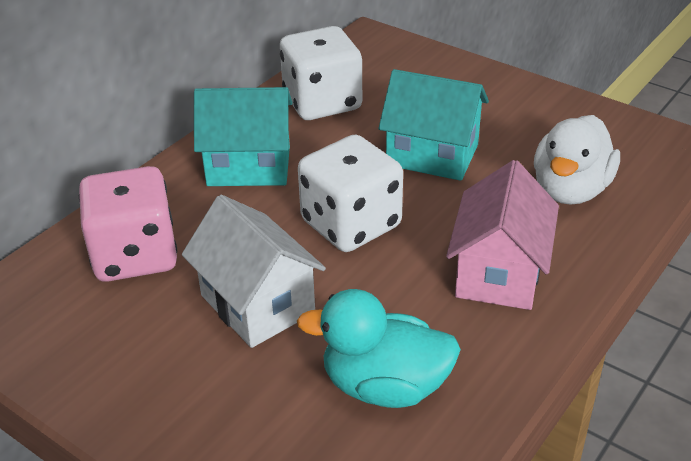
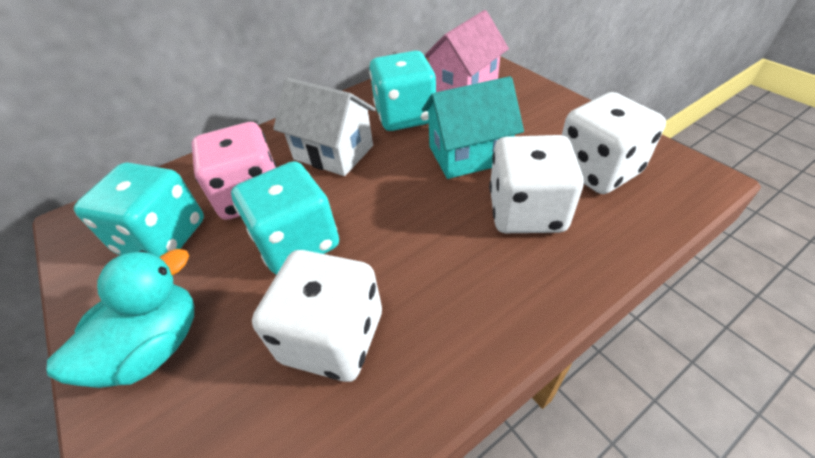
turquoise dice: none = 0 -> [74,163,204,257] [231,161,339,275] [369,50,436,131] = 3
turquoise house: [194,87,293,186] [379,69,489,181] = 2 -> [422,76,524,179] = 1
white dice: [280,26,362,120] [298,134,403,252] = 2 -> [252,250,382,382] [489,135,584,233] [562,92,666,194] = 3
white duck: [534,115,620,205] = 1 -> none = 0

